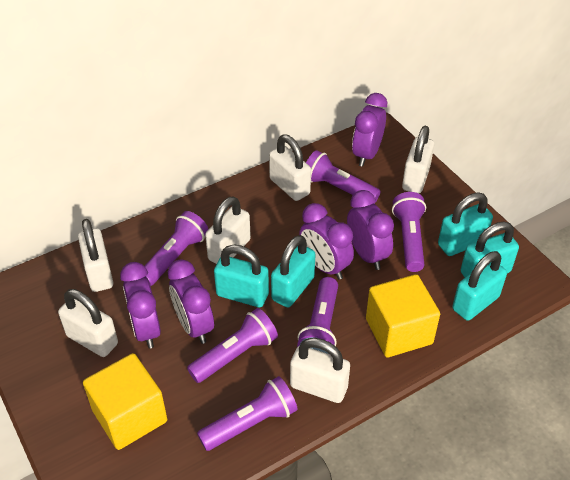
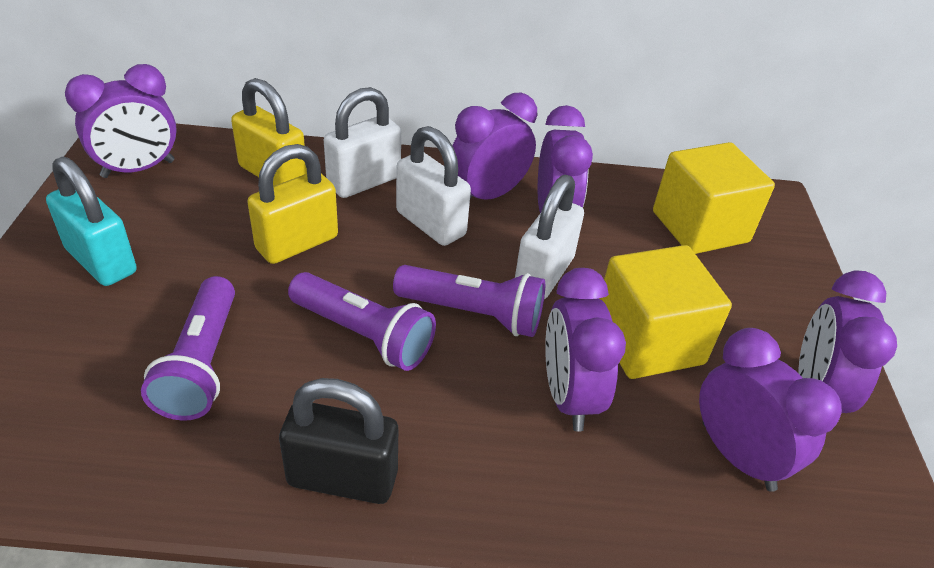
black padlock: none = 0 -> [279,378,398,504] = 1
purple clock: [120,262,161,349] [168,259,214,344] [299,203,354,280] [347,190,394,270] [352,93,387,167] = 5 -> [65,64,177,178] [452,92,537,200] [538,105,593,213] [545,268,626,432] [699,328,842,492] [799,270,897,413] = 6
purple flashlight: [145,211,209,286] [187,308,278,383] [197,376,298,451] [297,277,338,354] [306,150,381,204] [392,192,426,272] = 6 -> [141,276,235,421] [288,272,436,371] [393,265,545,337] = 3
turquoise padlock: [214,245,269,307] [271,235,316,307] [438,192,493,256] [452,251,507,321] [461,222,519,277] = 5 -> [46,157,137,286] = 1
white padlock: [58,289,118,357] [78,219,114,292] [205,196,251,264] [269,135,311,201] [290,338,350,403] [402,126,434,193] = 6 -> [324,87,401,198] [396,126,471,246] [515,175,584,299] = 3
yellow padlock: none = 0 -> [231,78,307,186] [247,144,338,264] = 2

